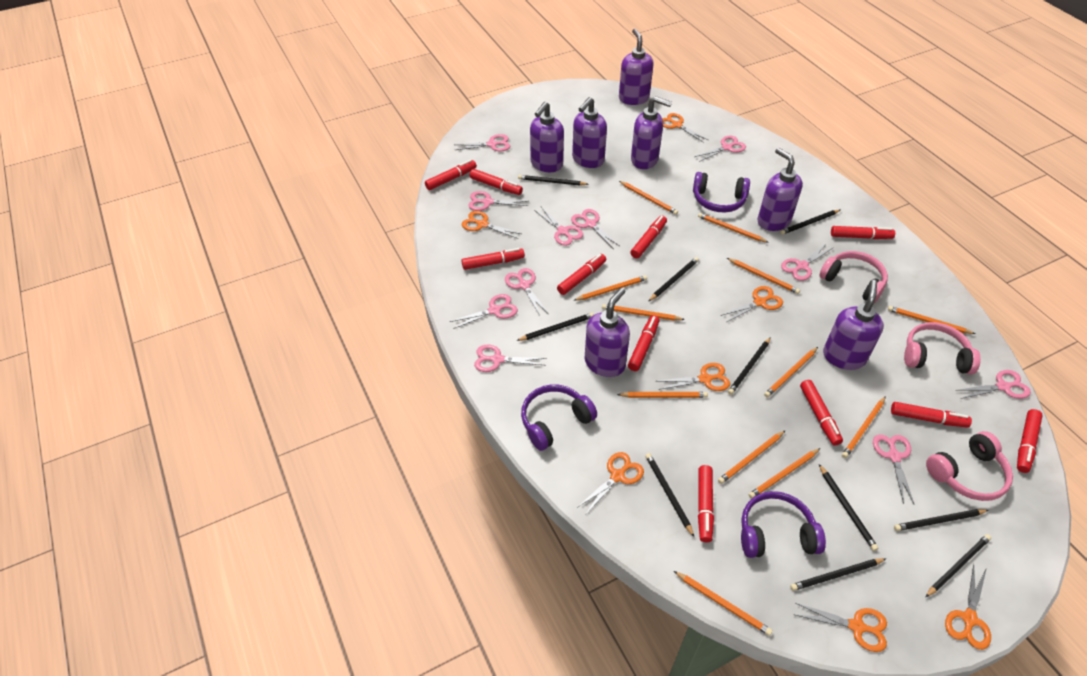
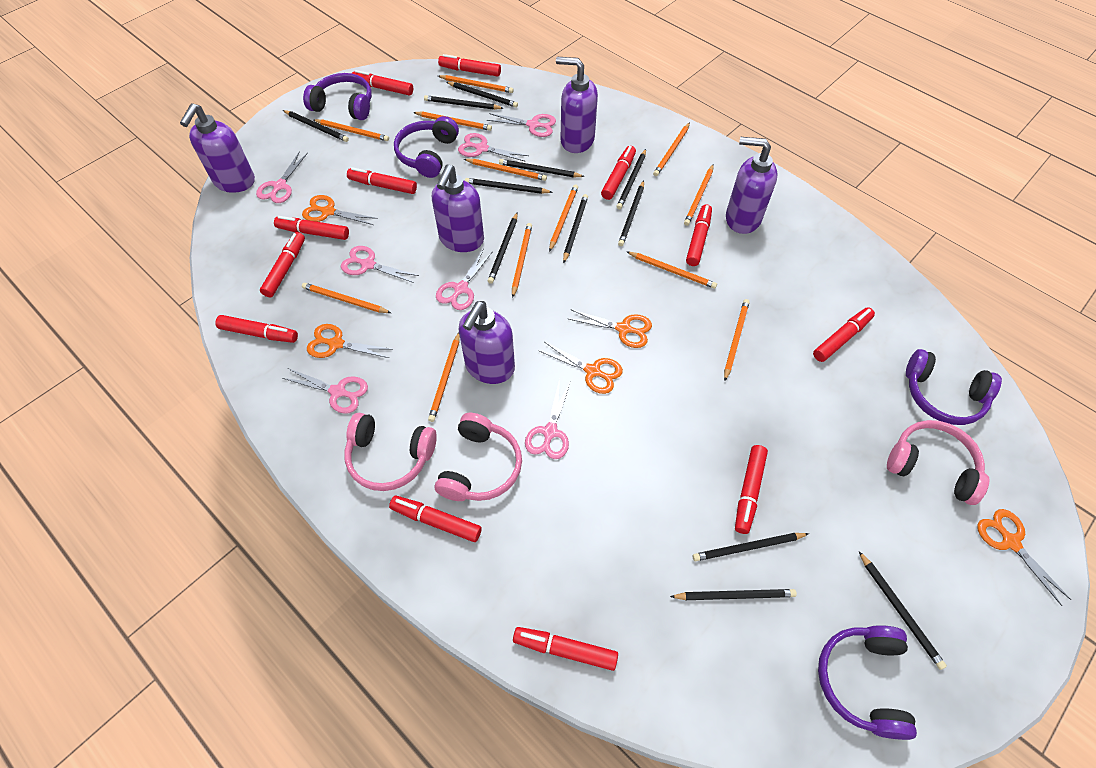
black pencil: [516,313,594,341] [518,175,588,186] [645,453,694,537] [649,257,699,301] [728,337,771,395] [780,210,840,235] [790,558,886,591] [819,464,878,551] [894,509,989,531] [926,534,991,597] = 10 -> [283,110,349,142] [424,95,503,110] [446,82,518,108] [465,178,552,194] [488,213,518,284] [499,159,585,178] [563,194,588,263] [616,149,646,209] [618,181,644,246] [670,589,797,600] [692,533,809,561] [859,551,947,670] = 12
orange scissors: [462,211,521,239] [578,452,644,515] [658,363,730,391] [662,113,708,143] [721,286,783,322] [796,603,887,652] [945,564,991,650] = 7 -> [302,195,378,225] [307,324,393,358] [538,342,623,394] [569,310,652,348] [977,509,1071,606] = 5
pink scissors: [450,294,518,329] [455,134,510,152] [468,191,529,211] [474,345,547,372] [505,268,548,315] [534,207,583,246] [571,209,620,248] [695,136,746,162] [781,243,834,281] [873,434,915,505] [955,370,1031,399] = 11 -> [256,151,308,203] [282,368,368,414] [341,246,419,283] [436,250,493,310] [458,133,529,162] [487,113,556,137] [525,379,571,459] = 7
purple headphones: [521,384,597,451] [693,172,750,212] [741,491,826,558] = 3 -> [303,73,372,120] [394,116,459,178] [818,625,917,740] [906,349,1002,425] = 4
purple soap dispenser: [530,102,564,172] [572,97,607,168] [585,288,630,377] [619,29,654,105] [631,96,672,169] [758,148,803,231] [823,280,884,370] = 7 -> [180,103,255,193] [432,164,484,252] [459,301,515,384] [556,57,598,153] [726,137,777,234] = 5
red marker: [425,160,477,190] [461,248,525,270] [470,169,523,195] [557,254,606,295] [628,315,659,371] [630,216,667,258] [698,465,714,542] [800,380,843,446] [831,226,895,239] [891,402,972,428] [1017,409,1043,473] = 11 -> [215,315,298,343] [260,232,305,297] [274,216,349,240] [347,167,417,194] [352,70,413,95] [389,496,482,542] [438,54,501,76] [513,627,618,671] [601,146,636,200] [686,204,712,266] [735,445,768,534] [813,307,875,362] = 12

